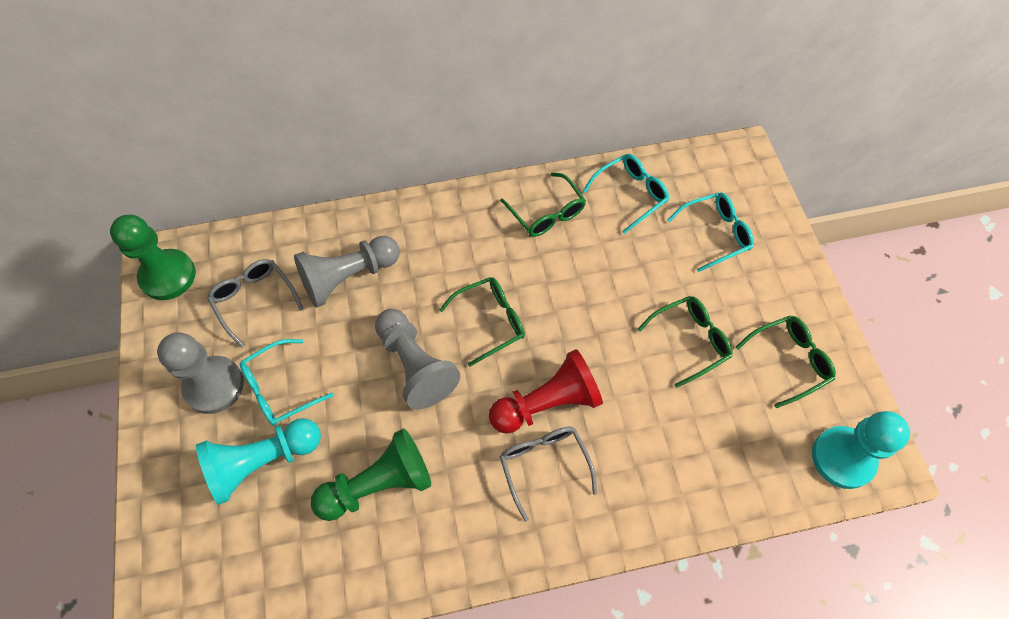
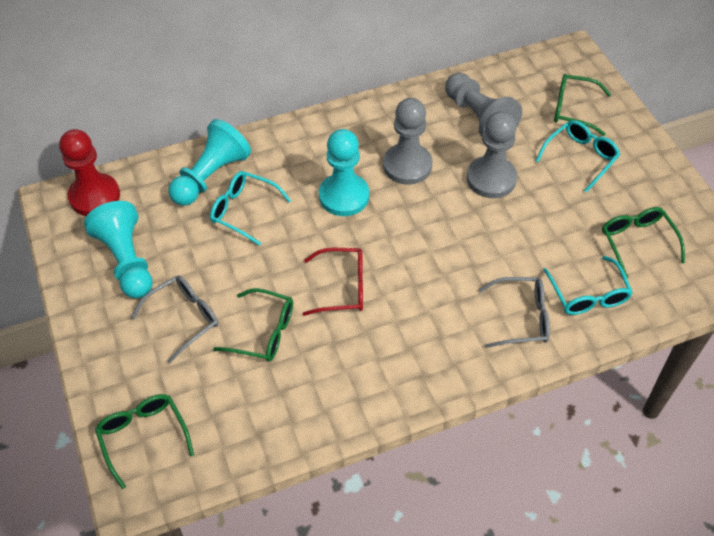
green pawn: [110,215,196,300] [311,428,431,521] = 2 -> none = 0
red glasses: none = 0 -> [303,248,363,316] = 1
turquoise pawn: [196,418,321,505] [812,411,910,489] = 2 -> [84,201,153,298] [168,119,251,206] [319,129,369,216] = 3

